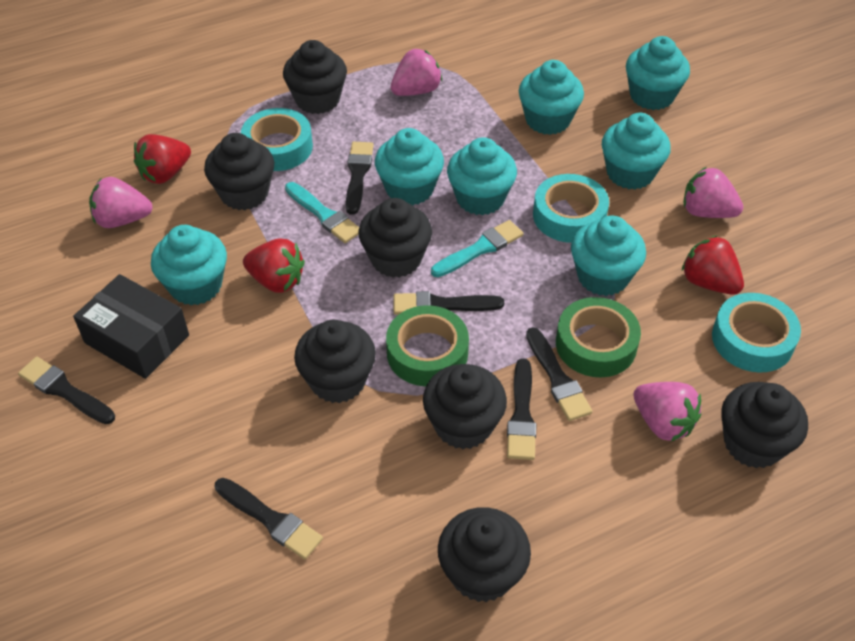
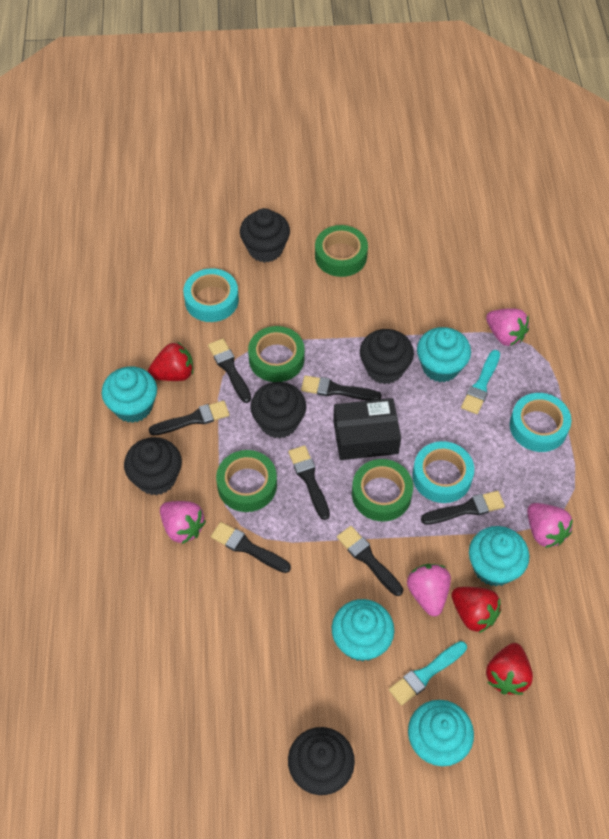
black brush: [18,357,115,424] [215,478,323,559] [346,142,374,215] [393,291,504,315] [507,358,536,460] [526,327,592,421] = 6 -> [149,401,230,436] [208,338,251,403] [211,522,291,573] [288,445,330,520] [301,375,381,401] [337,526,403,596] [421,491,505,525] = 7
black cupcake: [204,133,274,210] [283,40,347,114] [294,320,376,403] [359,198,432,278] [423,364,507,449] [438,507,531,602] [721,382,808,469] = 7 -> [124,437,182,496] [240,208,290,263] [250,382,306,439] [288,727,355,795] [360,329,414,384] = 5
green tape: [386,305,469,386] [556,297,641,377] = 2 -> [216,450,277,512] [248,326,305,382] [315,225,368,277] [352,459,413,522] = 4
turquoise cupcake: [151,225,227,305] [375,128,444,205] [447,137,517,215] [519,60,584,135] [571,216,646,296] [602,113,671,190] [626,36,690,110] = 7 -> [102,366,157,423] [332,599,395,662] [408,700,474,766] [417,327,471,382] [469,526,529,587] = 5

